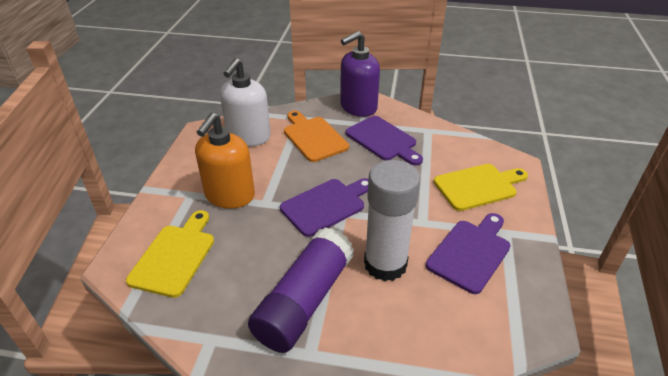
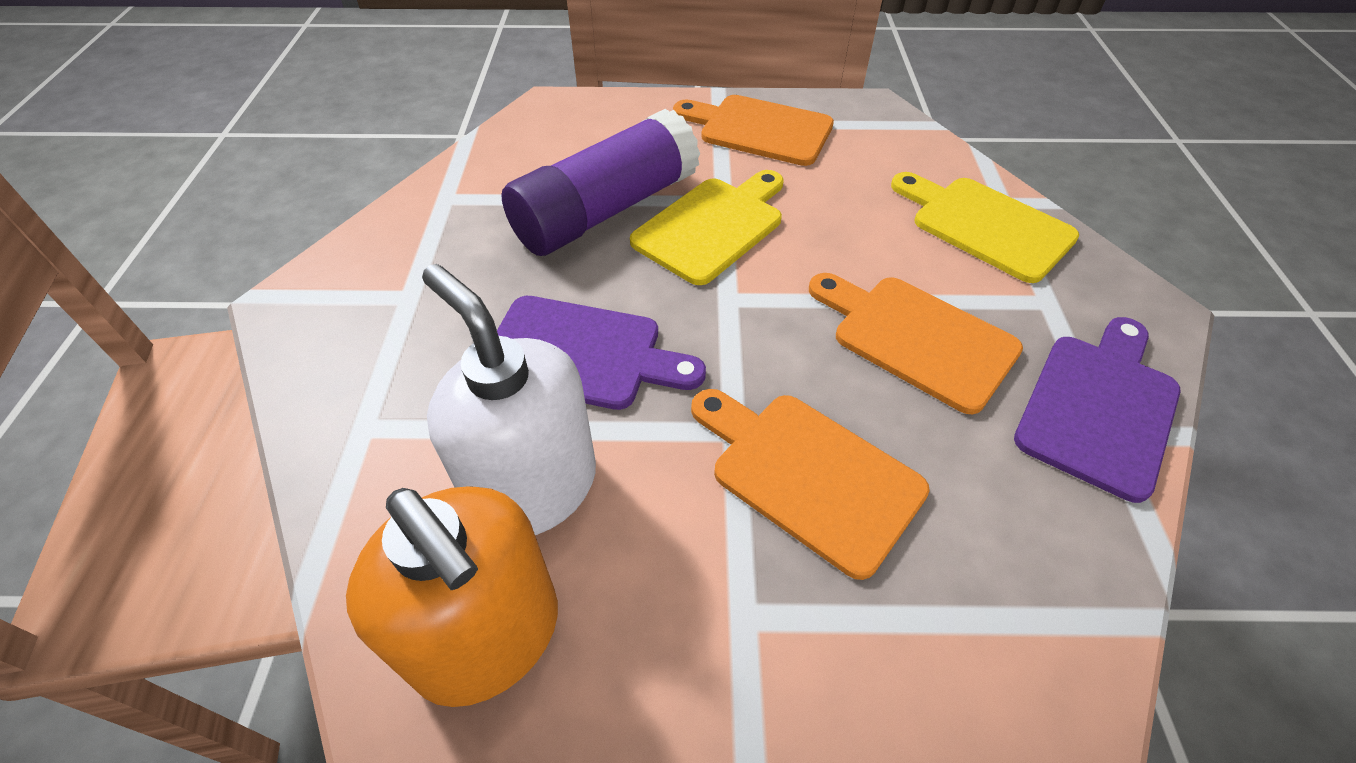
orange cutting board: [284,111,349,162] = 1 -> [673,95,834,166] [691,389,930,580] [809,273,1023,414] = 3
purple cutting board: [280,178,368,237] [346,116,423,166] [426,213,511,294] = 3 -> [497,296,706,410] [1014,317,1180,503] = 2
purple soap dispenser: [340,31,380,117] = 1 -> none = 0
white glue stick: [364,160,420,281] = 1 -> none = 0

